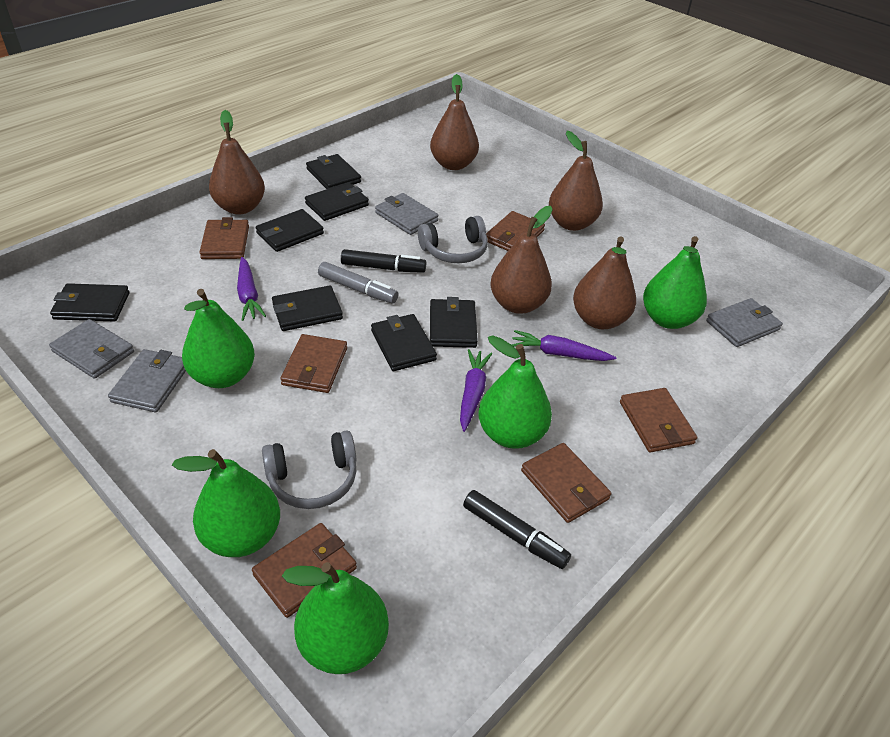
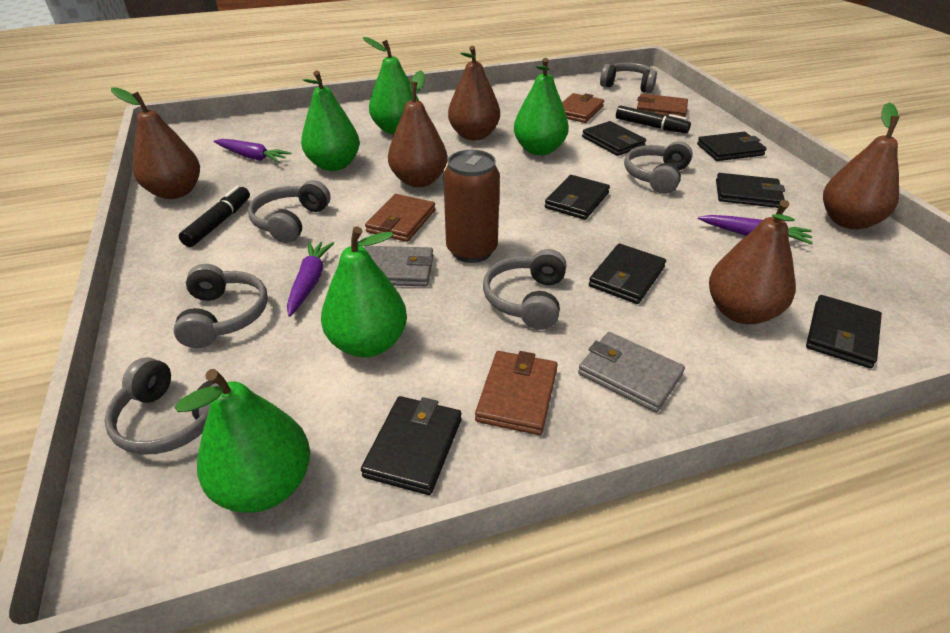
brown can: none = 0 -> [443,150,500,263] = 1
brown wallet: [199,217,249,259] [252,523,357,618] [280,334,347,393] [486,211,545,251] [521,443,611,523] [620,388,697,452] = 6 -> [365,194,435,242] [475,351,558,435] [562,93,604,123] [637,94,688,117] = 4
grey headphones: [262,430,356,509] [418,216,488,263] = 2 -> [104,357,219,455] [173,264,268,348] [248,180,330,243] [483,249,566,330] [600,63,657,93] [624,141,693,194] = 6
grey marker: [318,262,399,303] = 1 -> none = 0
grey wallet: [49,319,134,379] [108,349,186,412] [375,193,438,235] [706,298,783,347] = 4 -> [364,246,433,286] [578,332,685,412] = 2

